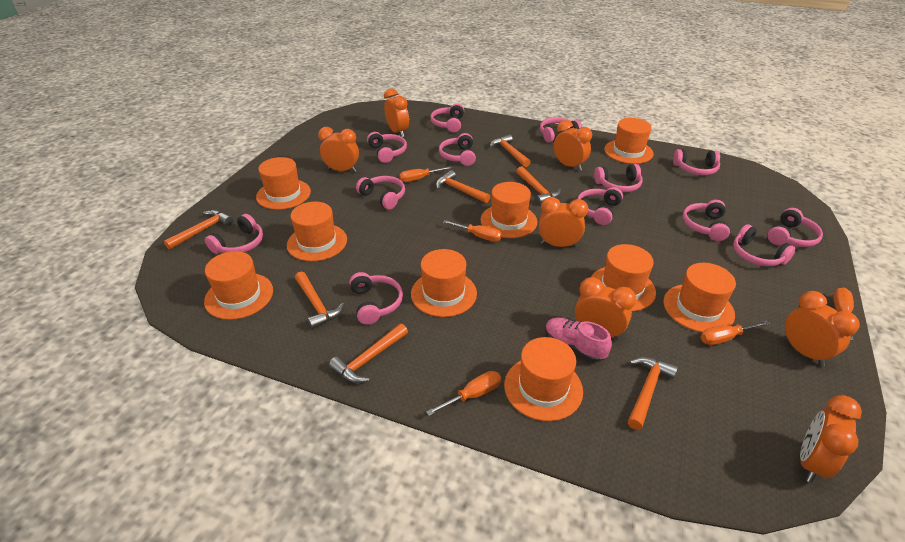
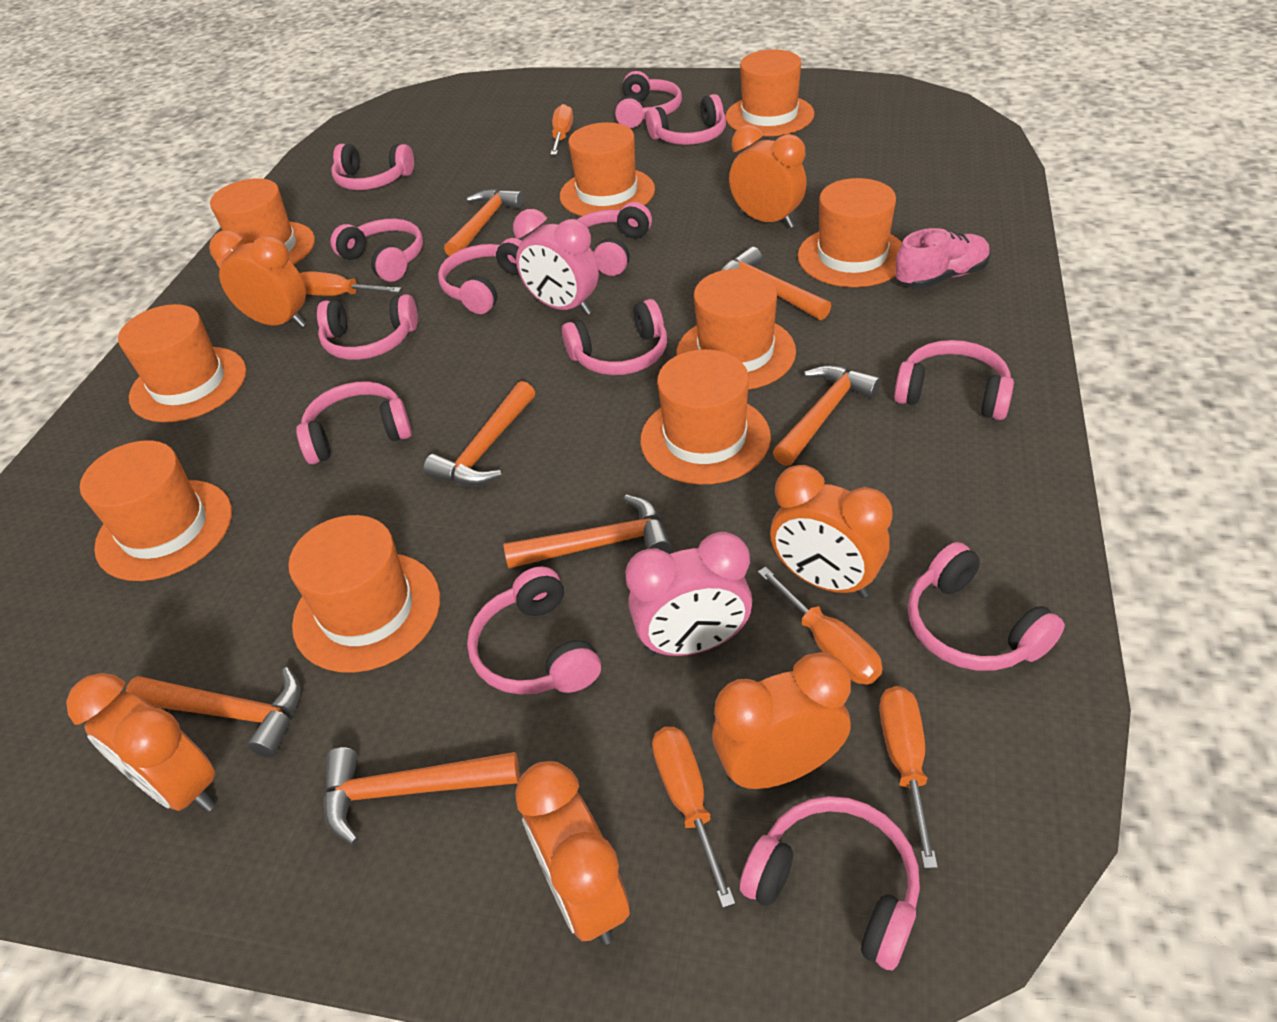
orange clock: [318,127,359,173] [384,88,409,137] [539,197,588,247] [554,120,592,171] [575,277,636,340] [784,291,860,367] [800,395,862,483] = 7 -> [66,673,216,812] [209,230,306,328] [515,761,630,945] [712,652,851,789] [729,125,807,228] [770,465,893,598] = 6
pink clock: none = 0 -> [513,209,599,315] [625,532,752,656] = 2

